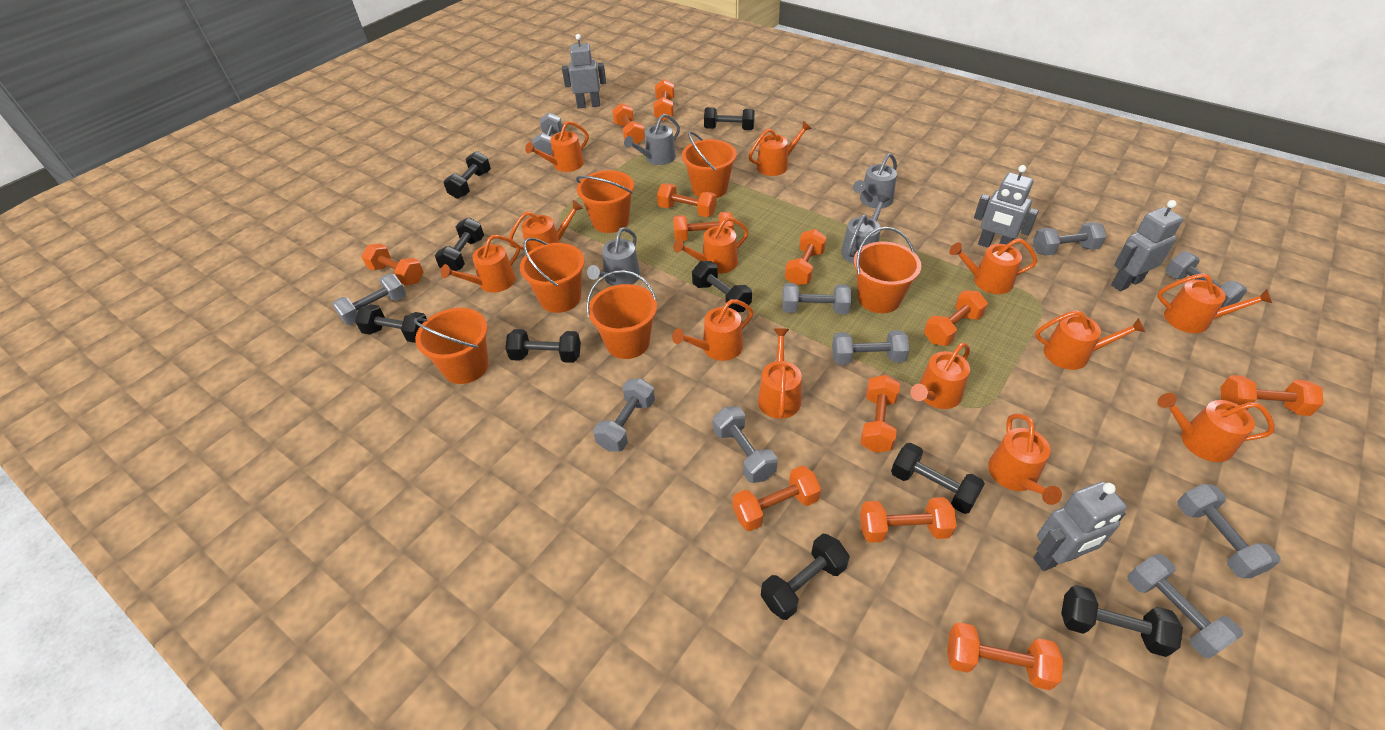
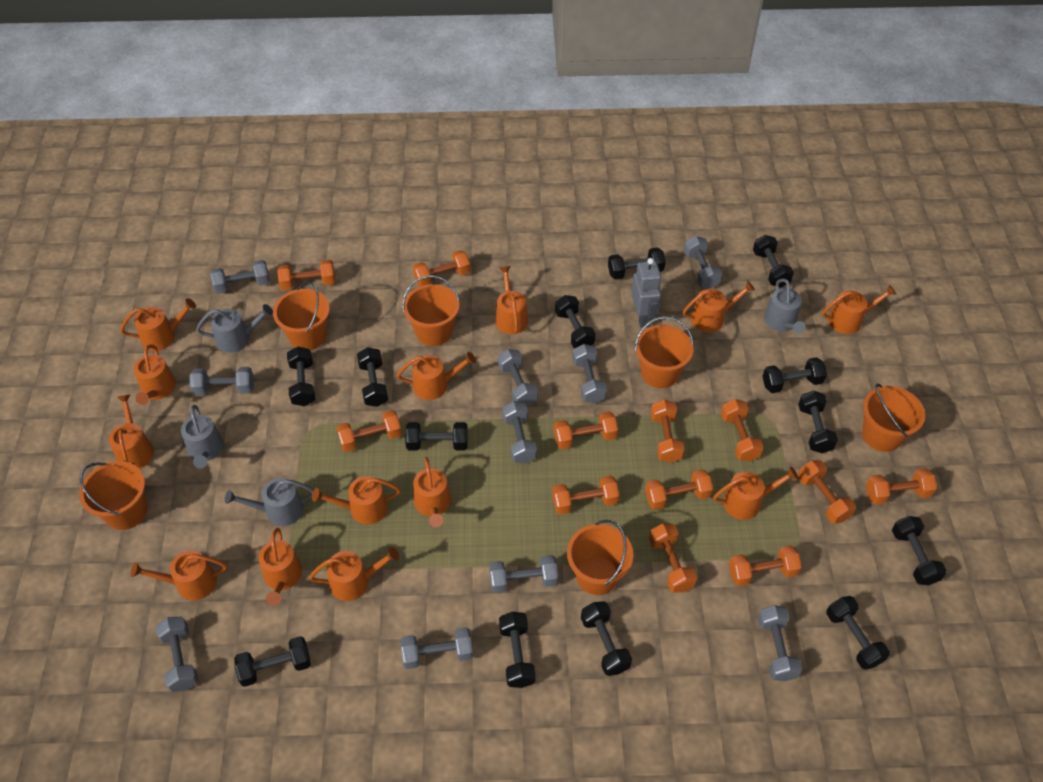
black dumbbell: [355,304,427,343] [435,218,484,271] [443,151,491,199] [505,329,581,363] [692,261,752,312] [704,107,755,130] [761,534,849,620] [891,443,985,514] [1061,585,1183,657] = 9 -> [234,636,311,687] [287,347,315,406] [357,347,388,407] [405,422,468,451] [499,612,536,688] [555,295,596,348] [581,601,632,676] [608,247,666,280] [753,235,794,287] [763,357,827,393] [798,391,838,453] [826,596,890,670] [892,516,947,585] = 13
grey robot: [562,34,606,108] [974,165,1039,248] [1033,481,1127,571] [1111,200,1183,291] = 4 -> [631,258,662,328] = 1

